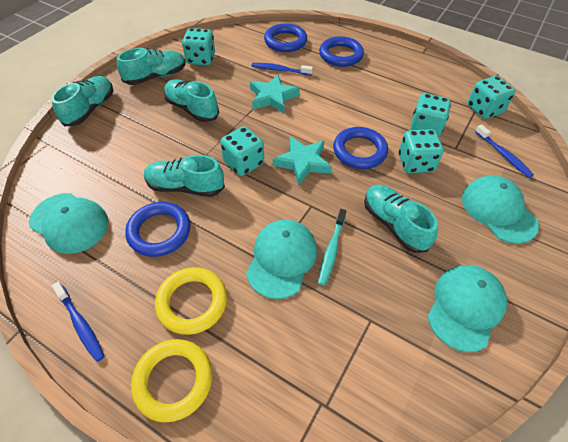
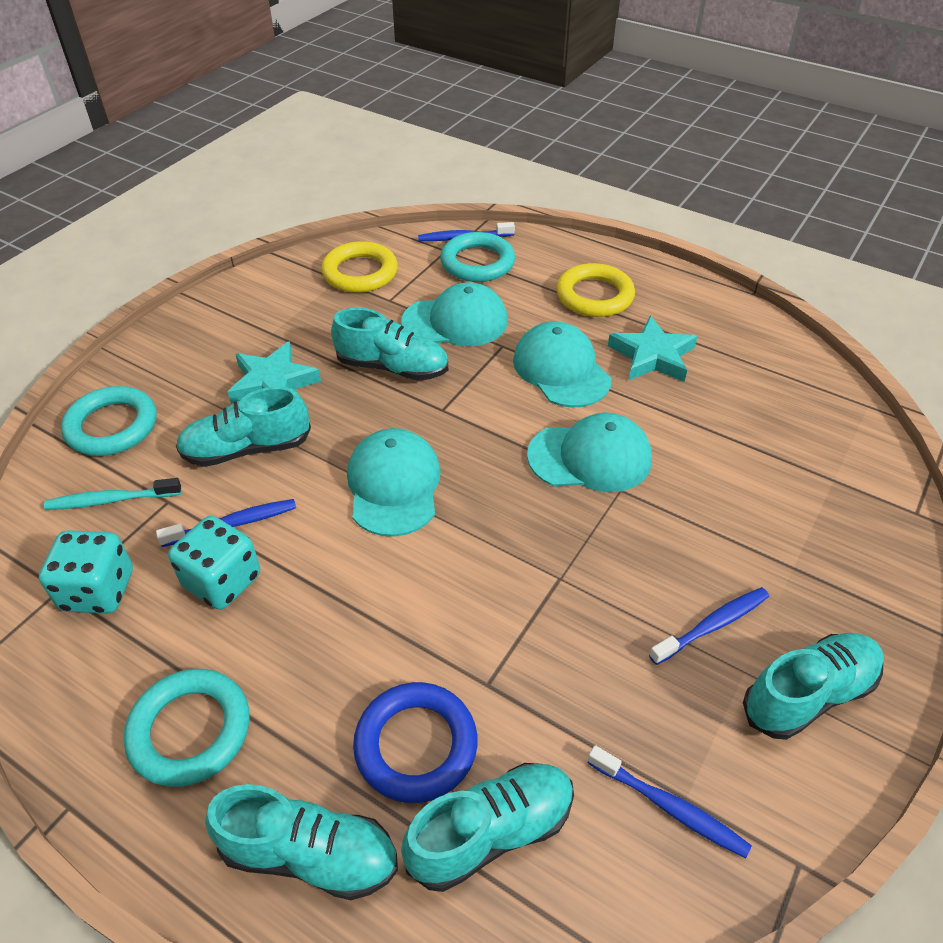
blue ring: [125,202,191,257] [264,23,307,52] [319,36,364,67] [333,127,388,169] = 4 -> [353,682,478,803] = 1
blue toothbrush: [52,282,105,362] [252,63,313,75] [475,124,534,178] = 3 -> [156,499,296,547] [418,222,515,241] [587,745,752,858] [649,587,769,665] = 4
turquoise dice: [182,28,215,65] [220,126,264,176] [399,129,443,173] [411,93,451,136] [467,76,515,119] = 5 -> [39,530,133,614] [168,516,260,610] = 2
turquoise ring: none = 0 -> [61,386,157,456] [124,669,249,787] [440,232,515,282] = 3

